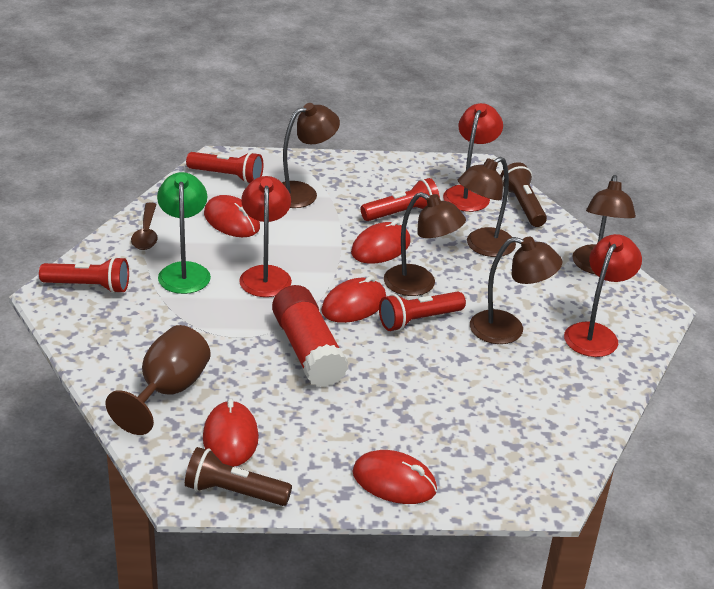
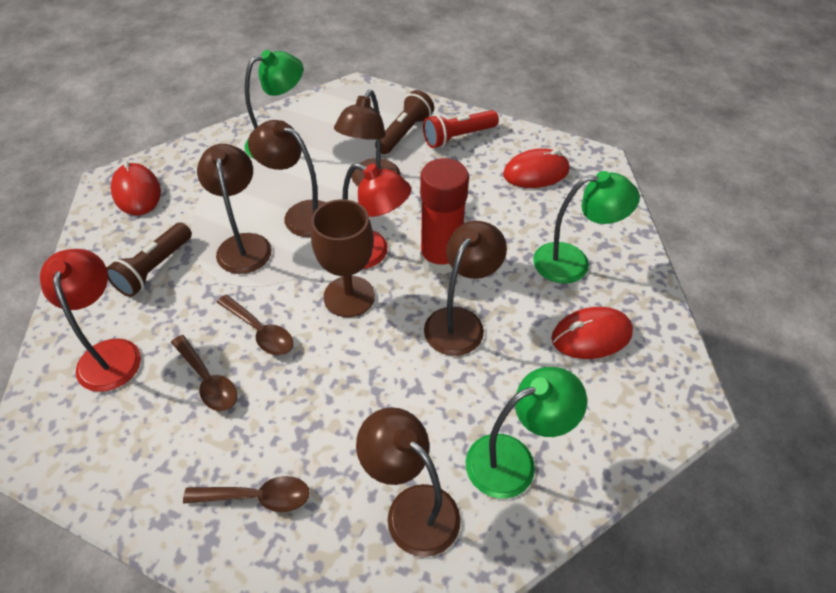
brown spoon: [131,202,157,250] = 1 -> [171,335,237,411] [183,476,310,512] [216,295,293,355] = 3
green lamp: [157,172,211,294] = 1 -> [245,50,303,159] [466,367,587,499] [533,171,640,284] = 3
red flashlight: [39,257,129,293] [186,152,263,184] [361,178,440,221] [379,292,466,331] = 4 -> [423,110,499,148] = 1
red lamp: [239,176,292,297] [443,103,503,212] [564,234,642,357] = 3 -> [40,249,141,392] [342,163,411,269] = 2
red mouse: [203,398,259,467] [204,195,260,237] [321,276,386,323] [351,220,411,264] [353,450,437,504] = 5 -> [111,160,161,215] [503,149,569,188] [551,307,633,359] = 3

